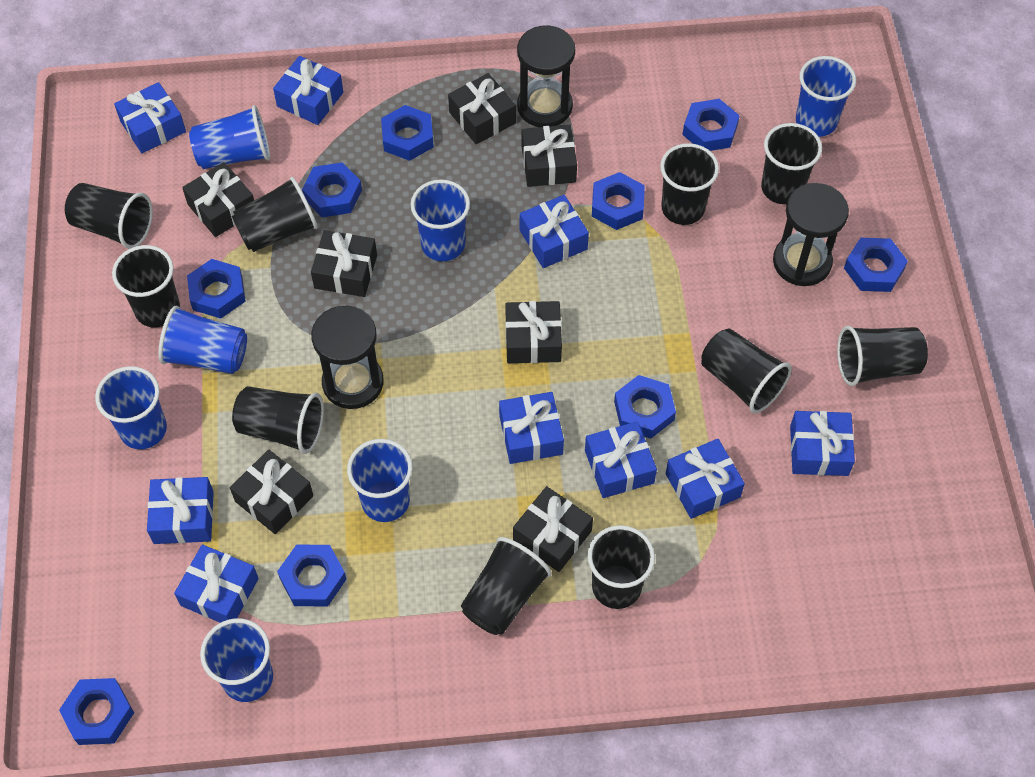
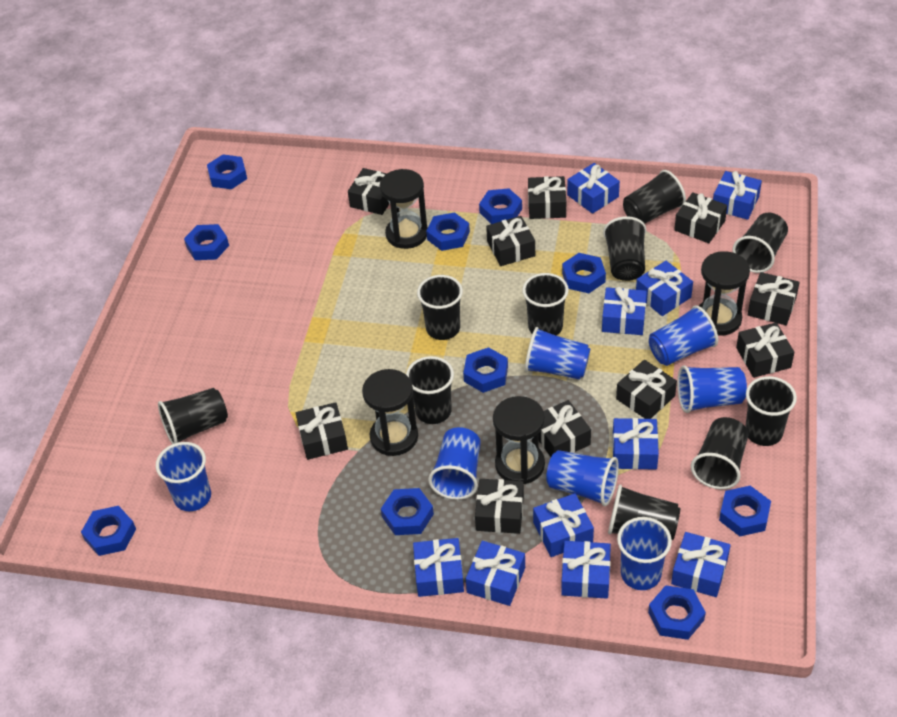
black gift: [182,162,254,237] [230,449,313,534] [311,230,377,297] [448,73,516,144] [505,301,562,363] [513,486,593,572] [522,125,577,187] = 7 -> [296,402,348,460] [348,168,390,215] [475,479,524,534] [486,216,535,266] [528,176,566,219] [538,400,591,457] [616,360,677,419] [674,192,727,243] [736,323,795,378] [748,272,800,325] = 10
black hourglass: [311,306,384,409] [517,25,575,127] [773,183,849,286] = 3 -> [362,369,418,456] [380,169,428,249] [493,396,545,484] [699,251,750,336] = 4
blue gift: [114,82,186,153] [147,477,214,544] [174,544,259,623] [273,56,343,125] [499,392,564,464] [520,195,589,268] [585,421,657,498] [666,439,745,519] [790,411,855,476] = 9 -> [413,538,464,597] [466,541,525,606] [533,493,594,557] [561,541,611,599] [567,163,620,214] [602,287,647,335] [612,418,659,470] [636,261,693,316] [671,532,731,597] [713,171,762,220] = 10
blue nut: [59,678,134,745] [187,259,246,318] [277,544,347,607] [302,162,362,217] [381,105,434,161] [592,172,645,230] [614,375,676,439] [683,99,740,151] [844,238,908,292] = 9 -> [81,506,136,556] [184,224,229,260] [207,154,247,189] [381,488,434,535] [426,212,470,251] [463,347,508,393] [479,188,522,224] [562,253,606,293] [648,586,706,640] [719,486,771,536] = 10

